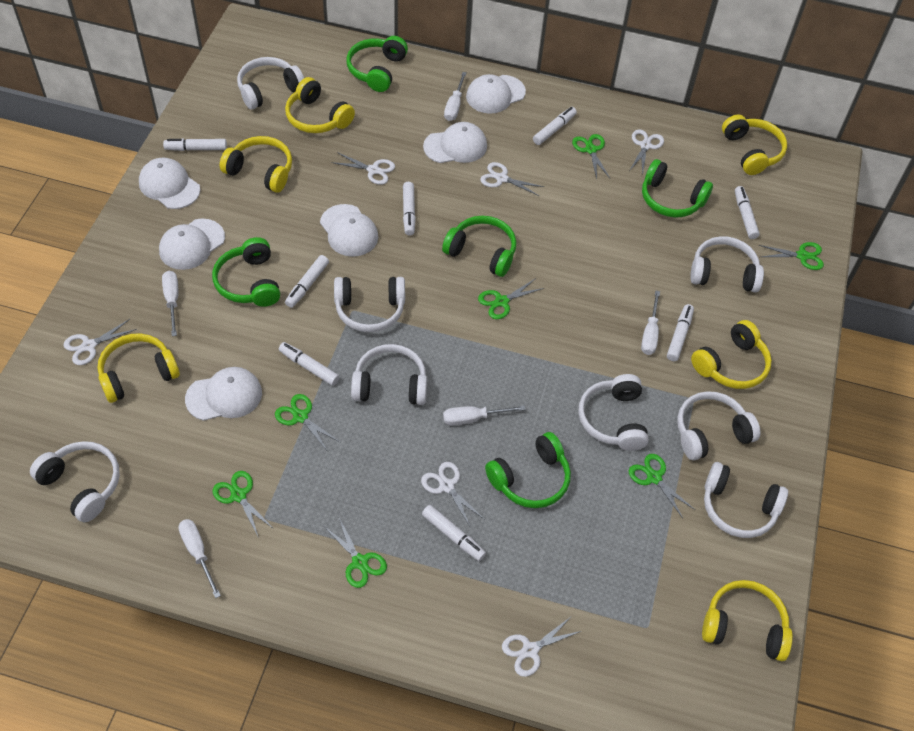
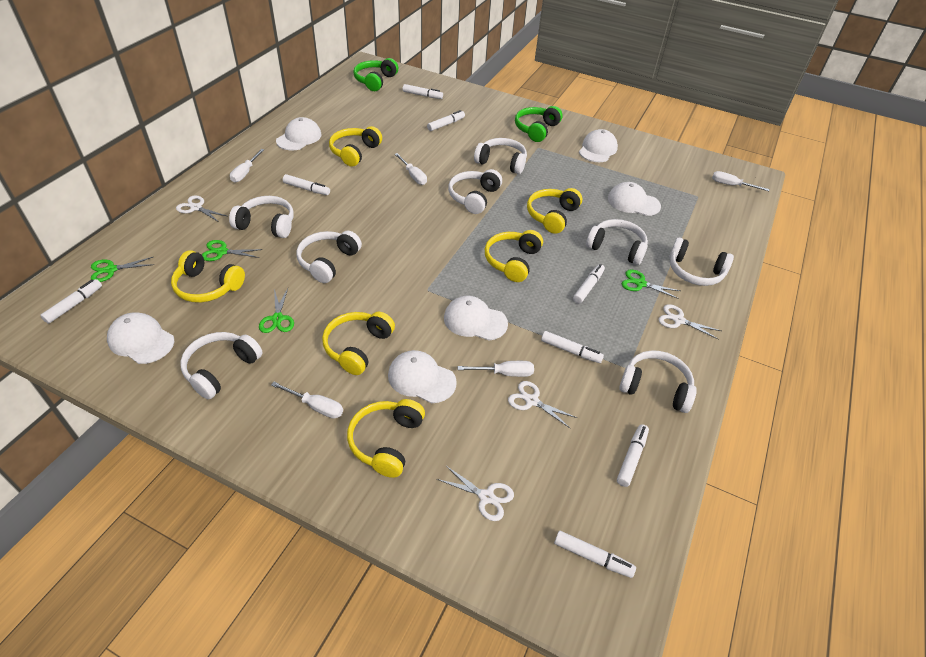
green headphones: [212,237,280,307] [346,36,408,92] [442,216,516,277] [485,432,571,508] [642,159,713,218] = 5 -> [353,58,398,91] [515,106,562,142] = 2
green scissors: [212,471,274,538] [275,394,340,450] [325,518,387,588] [478,278,544,319] [572,134,610,179] [629,454,695,518] [759,242,824,270] = 7 -> [91,257,154,282] [202,240,263,261] [259,288,294,333] [622,269,680,299] = 4
white scissors: [64,319,137,365] [331,152,395,185] [421,462,484,528] [480,162,544,196] [502,616,581,677] [629,129,664,175] = 6 -> [176,195,227,222] [437,465,514,521] [508,381,577,428] [658,304,721,340] = 4

